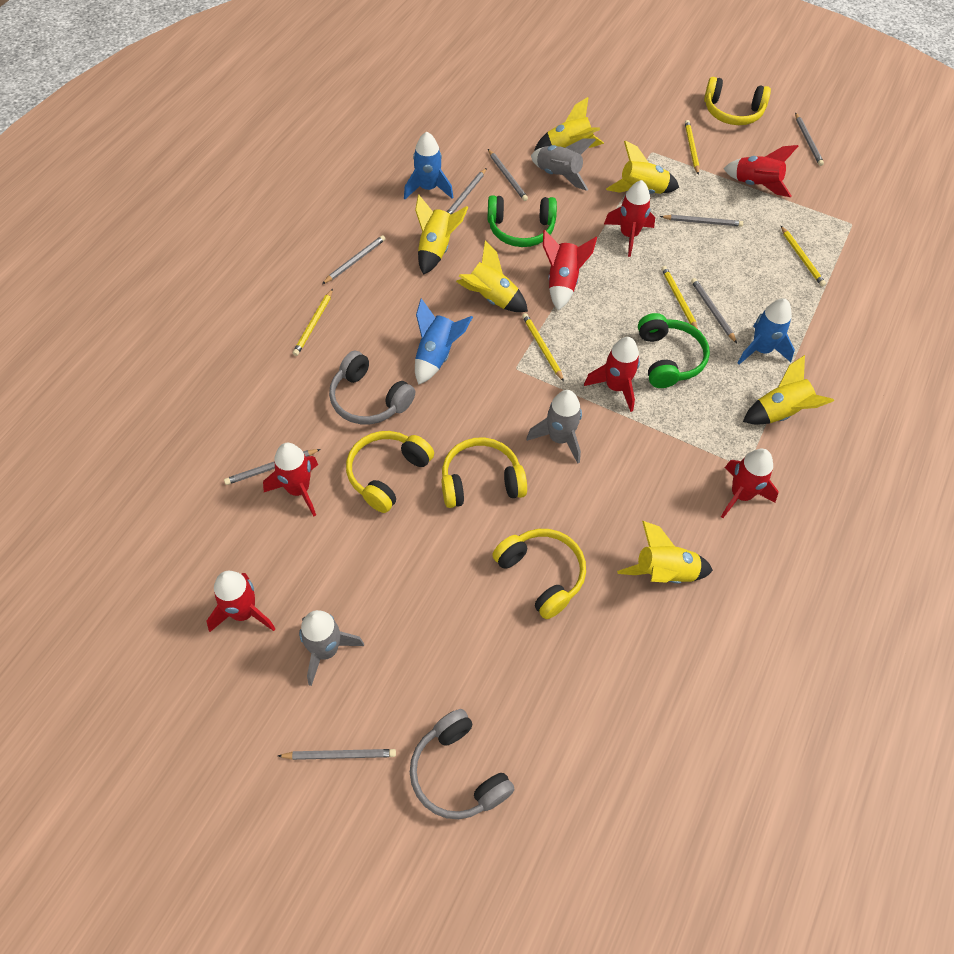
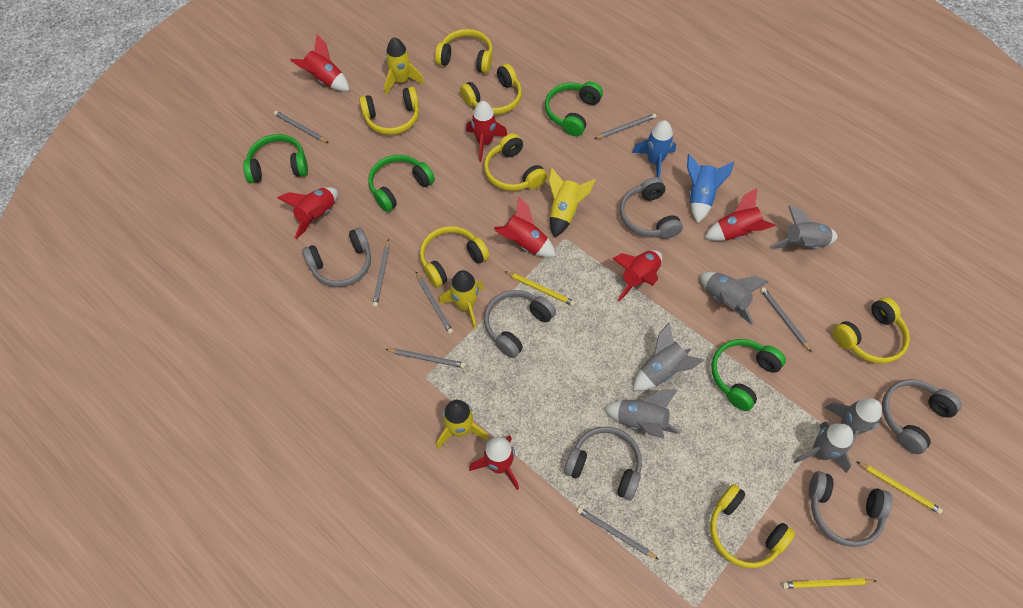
blue rocket: [404,132,453,199] [415,298,473,385] [738,299,795,364] = 3 -> [632,120,676,178] [687,154,734,223] = 2
green headphones: [488,195,557,247] [638,313,710,388] = 2 -> [243,134,308,183] [368,155,435,212] [545,82,603,136] [711,339,786,411] = 4
grey headphones: [329,351,415,425] [410,709,515,819] = 2 -> [302,227,371,287] [484,290,556,358] [564,427,642,500] [620,177,683,239] [809,471,893,547] [882,379,962,454] = 6
grey pencil: [224,449,321,485] [278,749,396,760] [322,235,386,284] [447,168,487,215] [488,149,528,201] [660,215,743,227] [691,278,737,343] [795,113,824,166] = 8 -> [274,111,329,143] [372,239,389,307] [385,349,466,368] [416,272,453,334] [577,507,659,560] [594,113,656,139] [761,287,812,352] = 7
grey rocket: [299,610,364,686] [526,390,582,463] [531,139,595,191] = 3 -> [604,389,680,439] [633,322,704,391] [700,272,769,325] [770,205,838,249] [793,421,853,473] [824,398,882,452] = 6
yellow headphones: [346,431,434,513] [442,437,527,508] [492,529,586,619] [704,77,771,125] = 4 -> [359,87,419,135] [420,226,489,287] [435,29,493,73] [460,64,522,115] [484,133,547,191] [710,484,795,568] [833,297,910,364] = 7
yellow pencil: [293,289,333,356] [522,313,564,382] [661,266,698,329] [685,120,700,175] [781,226,826,287] = 5 -> [504,271,575,306] [782,578,876,589] [856,461,943,514] = 3
yellow rocket: [415,195,468,275] [456,240,528,312] [534,97,604,151] [606,141,679,194] [617,521,713,584] [743,355,834,425] = 6 -> [384,37,424,95] [436,399,489,449] [439,270,484,329] [548,167,595,238] = 4

